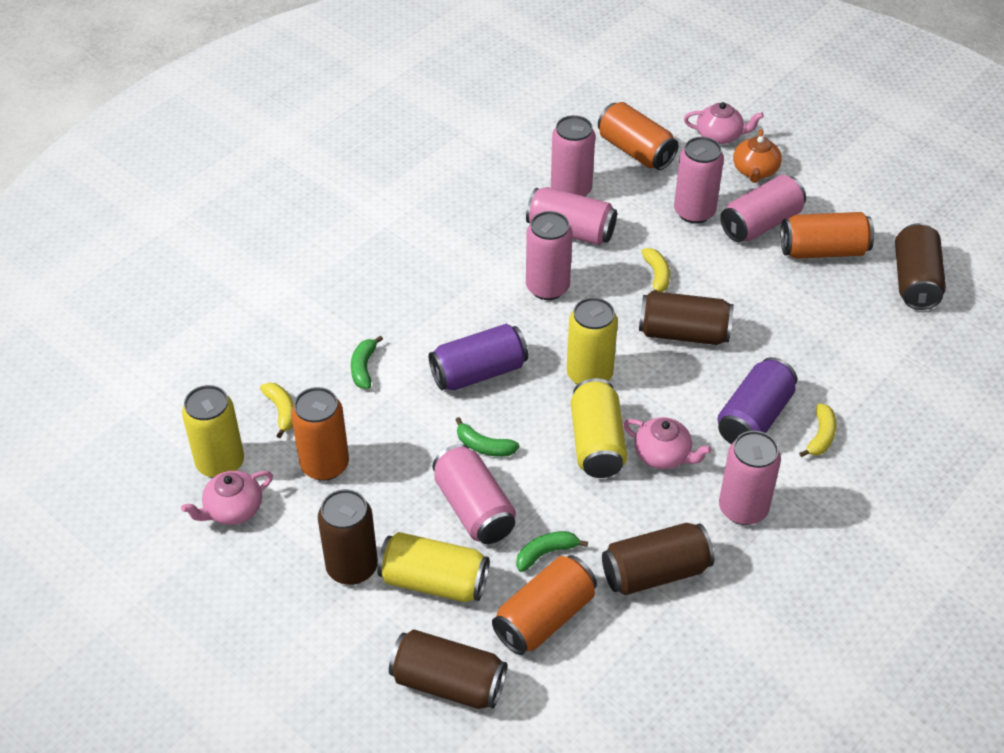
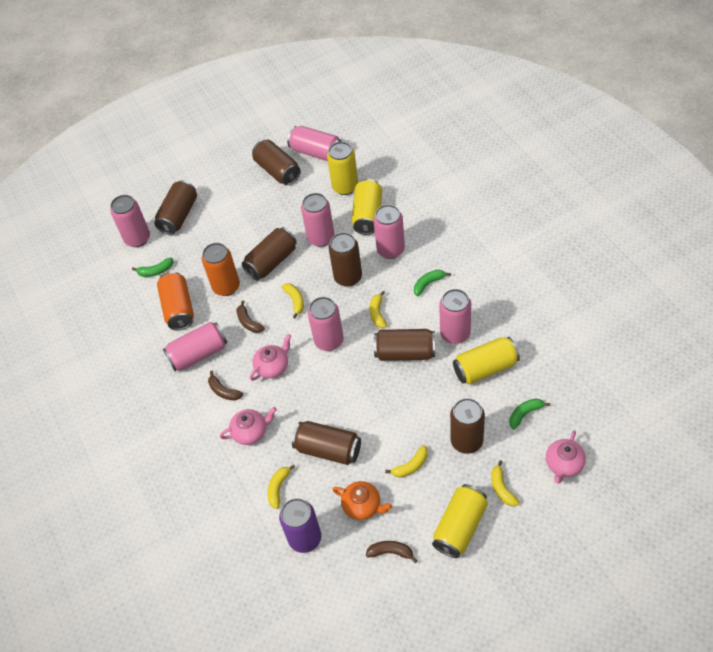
brown banana: none = 0 -> [208,371,243,401] [236,300,265,333] [366,541,418,563] = 3
brown can: [318,489,378,585] [389,629,507,709] [602,523,714,595] [639,291,734,345] [895,223,946,310] = 5 -> [154,181,197,235] [242,227,297,280] [252,140,301,185] [292,421,361,465] [329,232,362,287] [374,329,435,361] [450,398,485,454] = 7
orange can: [291,387,349,481] [492,555,597,655] [598,102,678,170] [781,212,874,259] = 4 -> [157,272,194,330] [202,243,240,296] = 2
purple can: [429,324,528,390] [718,357,797,444] = 2 -> [279,498,321,553] = 1
yellow banana: [260,383,294,438] [641,248,670,292] [799,403,837,457] = 3 -> [268,465,295,509] [282,283,304,318] [369,291,387,328] [385,445,428,478] [491,460,519,506] = 5

